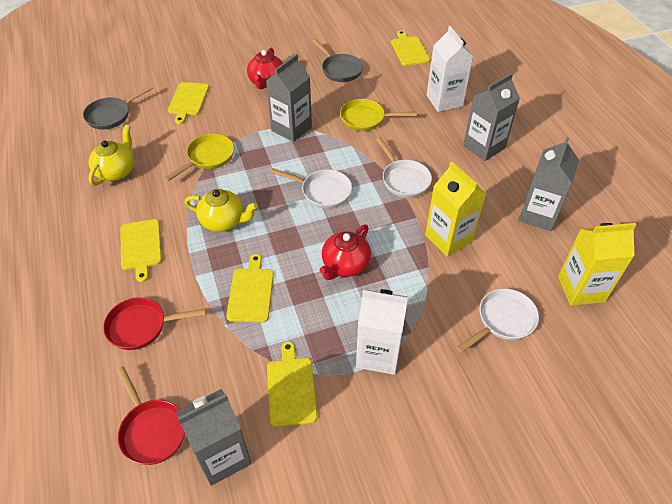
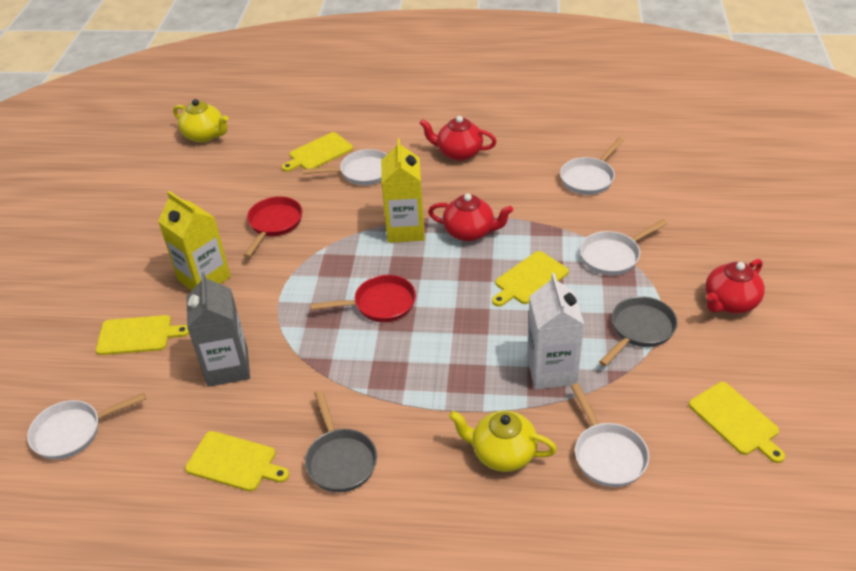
grey carton: [176,389,251,486] [266,54,312,142] [463,73,520,161] [519,137,579,231] = 4 -> [187,272,250,387] = 1
red teapot: [247,48,283,89] [319,224,371,280] = 2 -> [419,116,497,161] [428,193,513,241] [705,259,765,313] = 3
white carton: [356,289,408,375] [427,26,473,112] = 2 -> [527,273,584,389] = 1
white pan: [270,168,352,209] [376,137,432,198] [457,288,539,353] = 3 -> [27,393,146,460] [302,149,387,185] [560,138,624,195] [571,383,649,487] [580,219,668,275] = 5
yellow pan: [165,134,234,181] [340,99,417,131] = 2 -> none = 0

